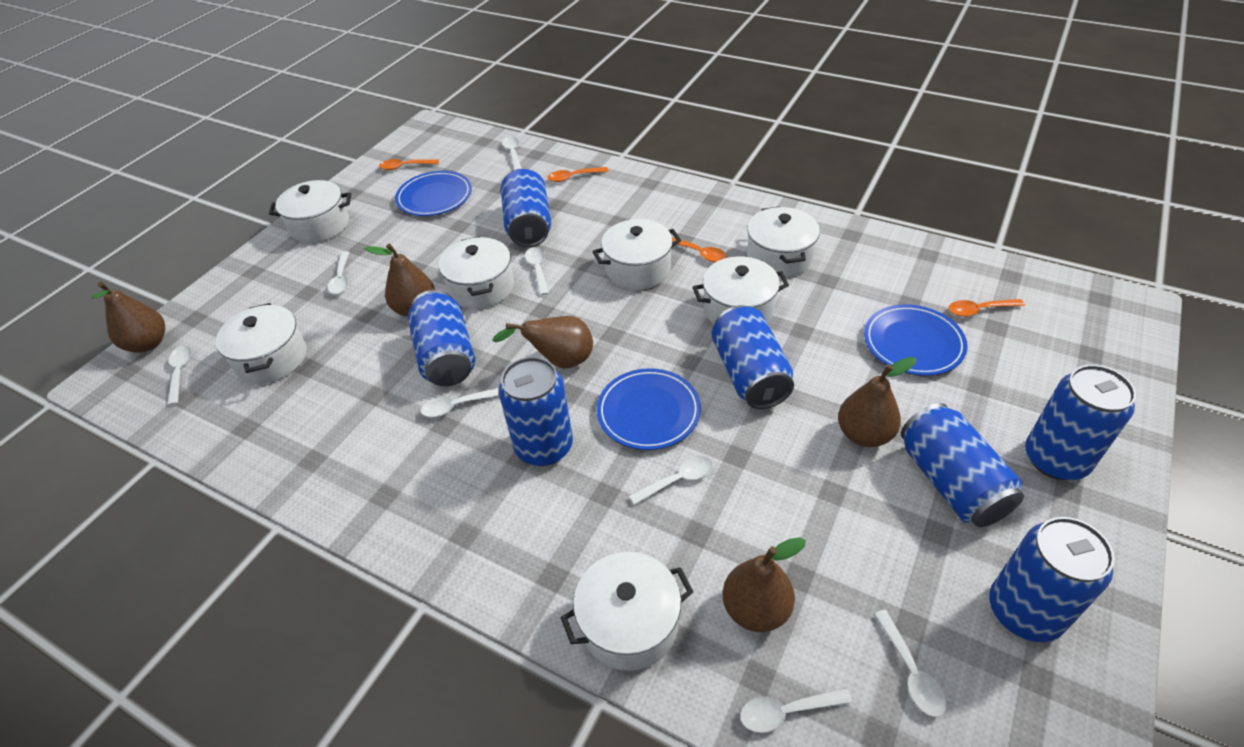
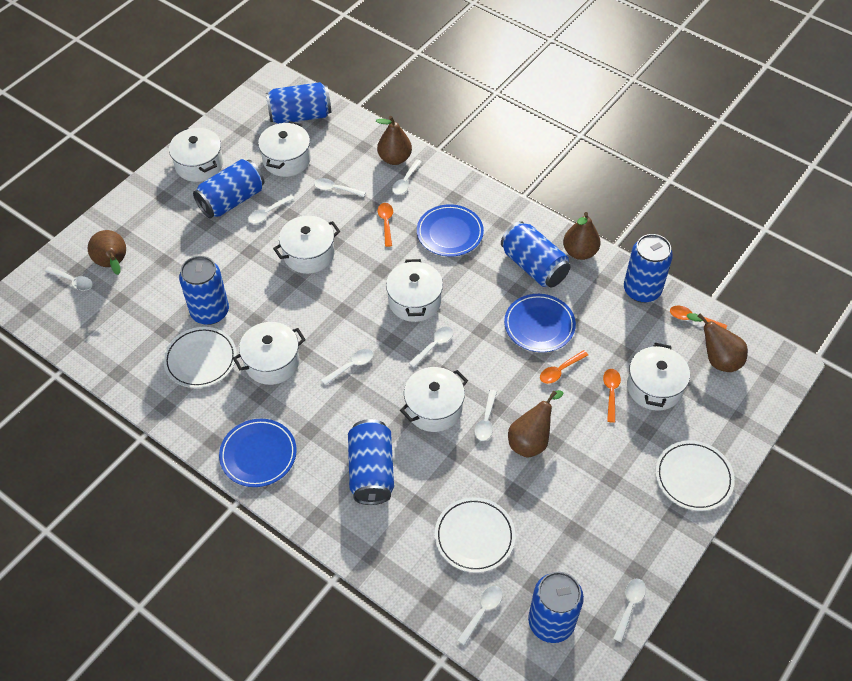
white plate: none = 0 -> [163,327,237,388] [435,497,515,573] [656,440,735,511] = 3
white spoon: [167,345,192,405] [328,251,349,294] [421,388,499,417] [502,137,522,171] [525,247,549,296] [629,456,713,505] [740,688,853,733] [874,610,947,717] = 8 -> [45,266,93,291] [248,195,294,224] [314,178,366,197] [321,349,373,385] [392,159,422,195] [409,327,453,368] [457,586,503,645] [475,390,497,441] [613,578,646,642] = 9

